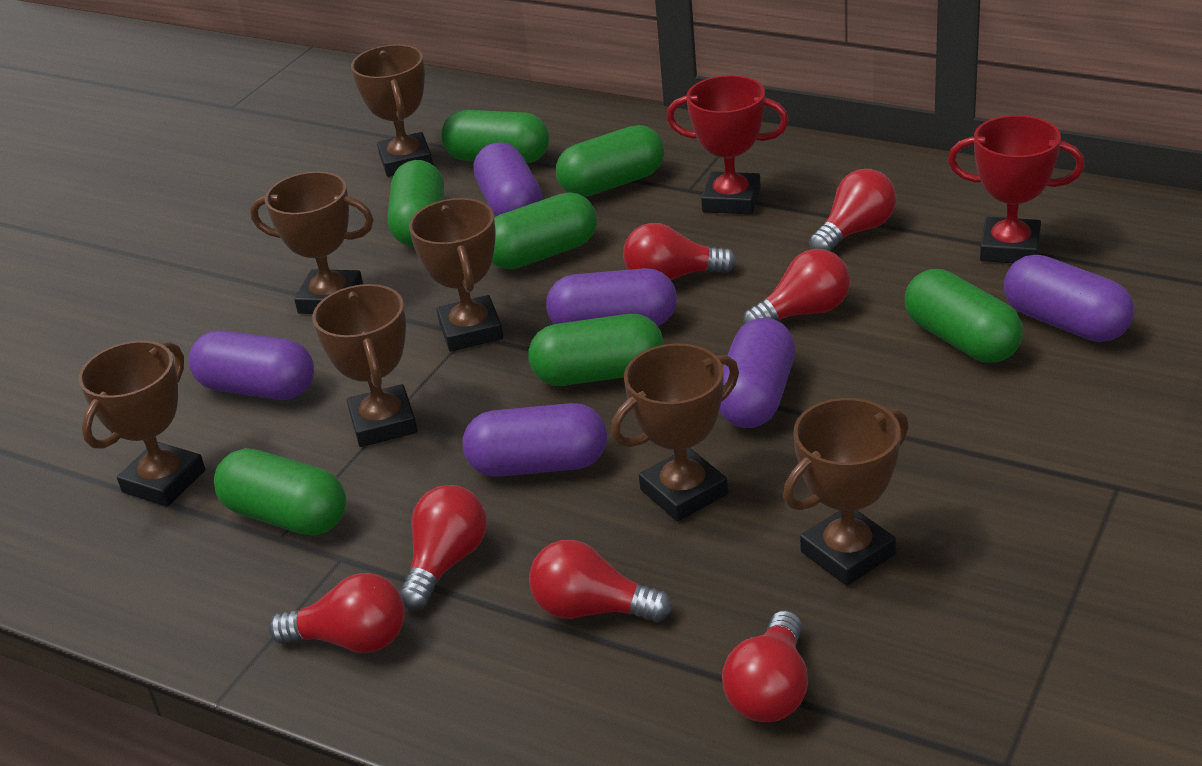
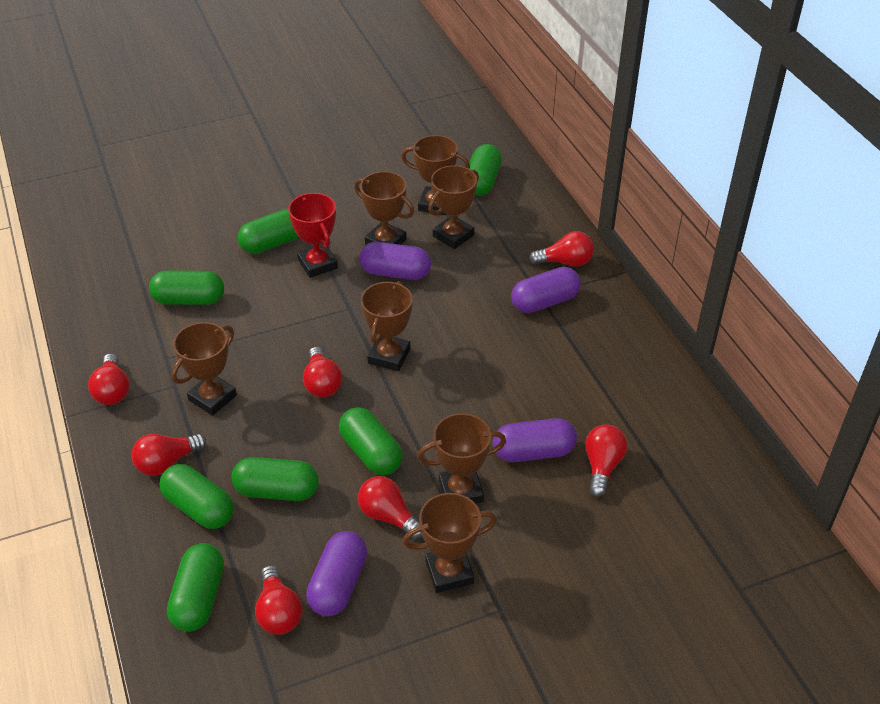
purple capsule: [189,330,314,400] [463,403,607,477] [473,142,542,216] [546,268,677,326] [719,318,795,428] [1003,255,1134,342] = 6 -> [306,531,367,617] [359,242,431,280] [493,418,577,462] [511,267,581,313] = 4
red trophy: [666,75,789,214] [948,115,1085,263] = 2 -> [288,193,338,278] = 1

